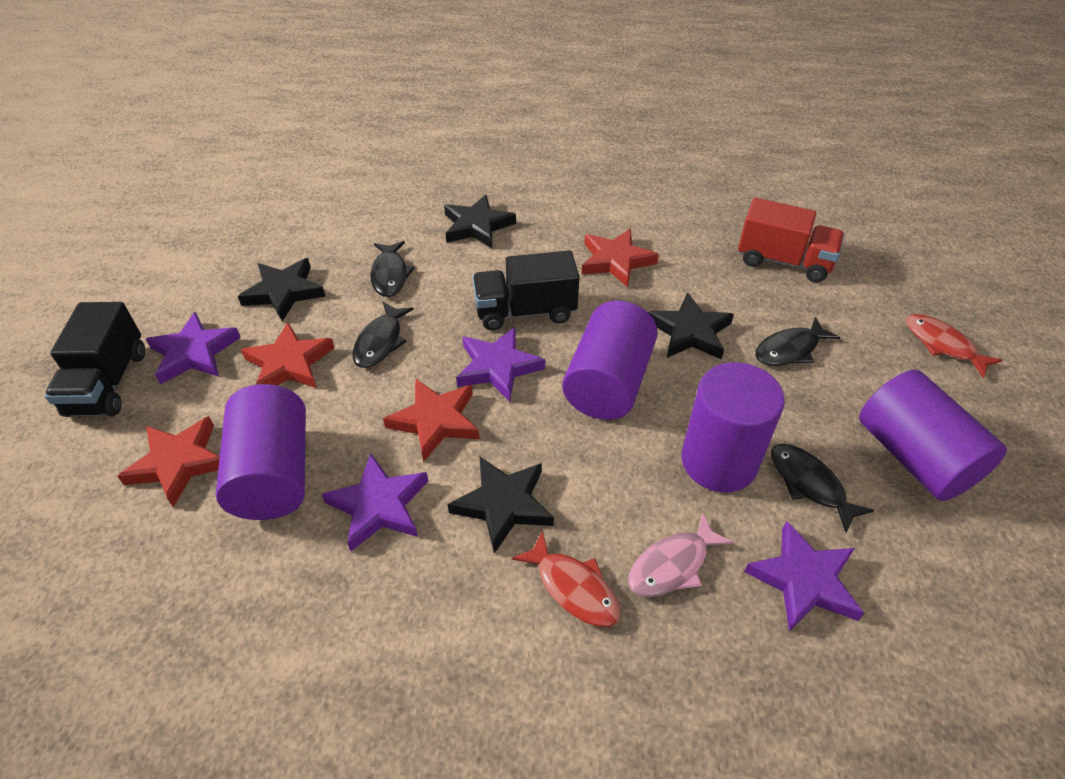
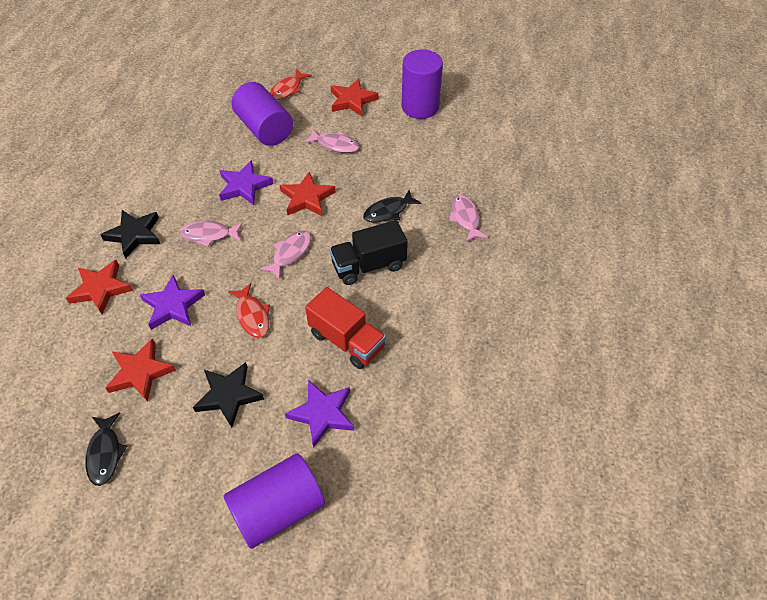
black fish: [352,302,414,368] [370,241,415,297] [755,317,840,366] [771,444,874,533] = 4 -> [85,412,127,486] [363,190,421,223] = 2
black star: [238,258,326,321] [444,195,516,248] [448,457,554,553] [648,293,734,360] = 4 -> [100,210,160,259] [193,362,264,428] = 2
black truck: [45,302,145,417] [472,250,580,330] = 2 -> [330,220,408,285] = 1
pink fish: [628,512,734,597] = 1 -> [179,221,243,247] [260,231,311,280] [303,129,359,153] [449,194,488,242] = 4
purple cylinder: [216,384,306,520] [562,301,658,420] [681,362,785,492] [859,370,1007,501] = 4 -> [224,453,325,549] [232,82,293,146] [402,50,443,119] = 3
purple star: [146,312,241,384] [322,453,428,551] [456,327,545,402] [744,520,864,632] = 4 -> [140,275,205,330] [219,160,273,205] [285,380,354,448] = 3

